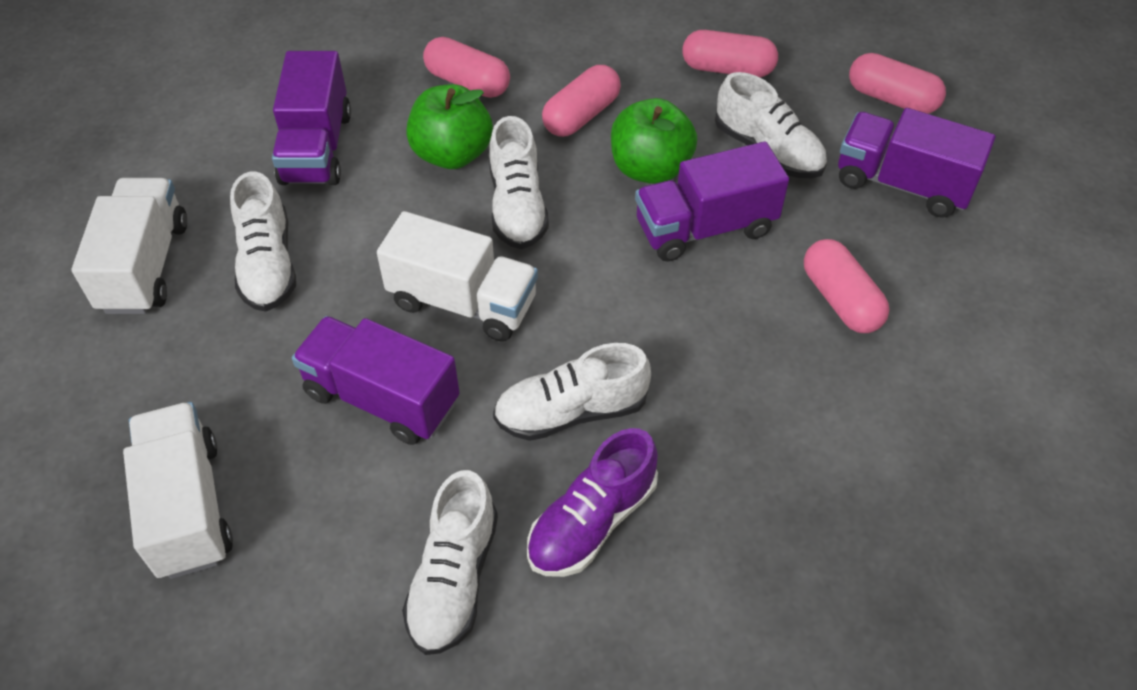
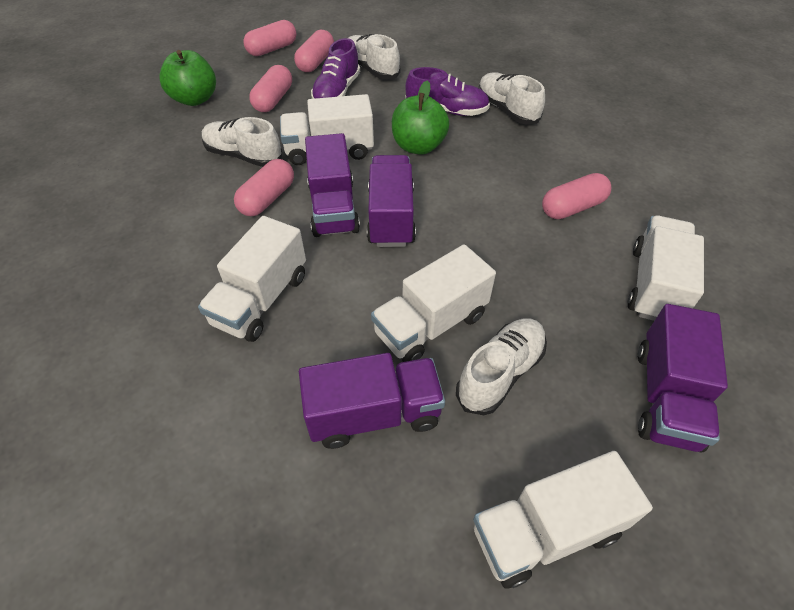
purple shoe: [527,428,658,577] = 1 -> [311,38,360,99] [405,67,490,116] = 2
white shoe: [230,172,296,312] [402,470,498,655] [489,116,549,249] [493,343,651,441] [715,72,827,178] = 5 -> [202,117,282,167] [348,34,401,79] [456,318,547,415] [478,72,545,124] = 4
white truck: [72,178,187,314] [123,402,233,579] [377,211,538,342] = 3 -> [198,216,306,342] [280,94,374,165] [371,244,496,362] [473,451,653,589] [628,215,704,321] = 5

